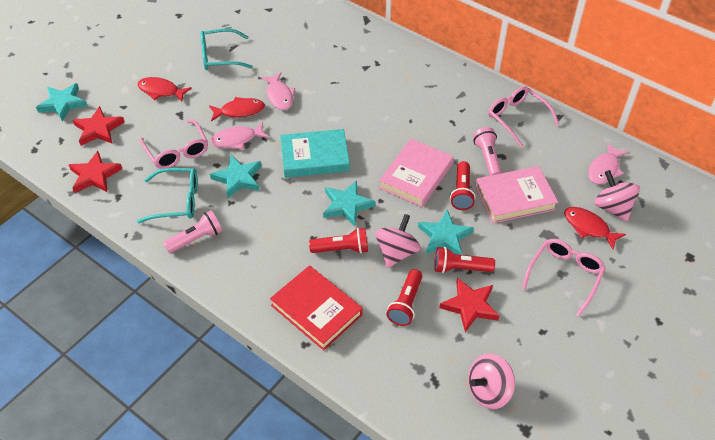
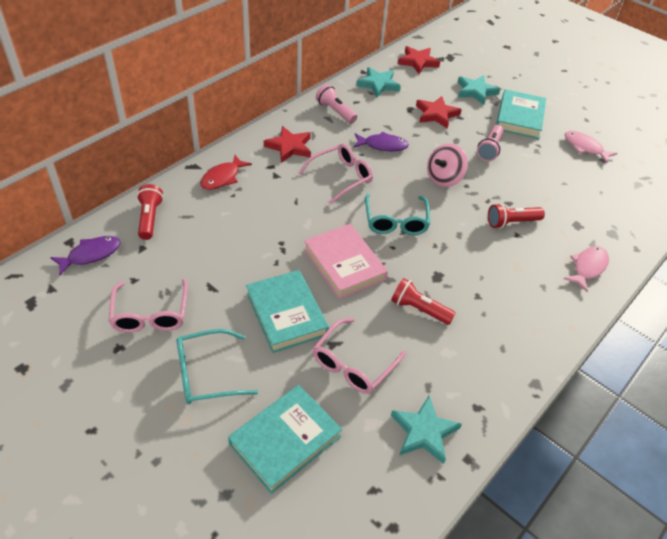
pink book: [379,139,453,207] [475,166,558,224] = 2 -> [304,224,388,299] = 1
pink fish: [210,122,269,149] [261,73,295,110] [588,143,629,184] = 3 -> [564,131,618,163] [564,246,609,292] = 2
pink spinning top: [375,214,421,268] [468,353,515,409] [594,170,640,221] = 3 -> [427,144,468,187] = 1
purple fish: none = 0 -> [50,236,120,275] [354,132,409,151] = 2
red book: [270,265,363,351] = 1 -> none = 0
red fish: [137,77,192,102] [209,97,265,121] [564,207,626,250] = 3 -> [200,155,252,190] = 1
red flashlight: [309,228,368,254] [387,269,422,326] [434,247,495,273] [450,161,476,210] = 4 -> [137,184,163,240] [391,278,456,325] [488,203,545,229] = 3
turquoise book: [280,129,350,178] = 1 -> [228,385,342,494] [246,270,329,353] [496,89,546,139] = 3
turquoise star: [36,83,88,122] [210,155,262,198] [323,180,376,227] [418,210,474,255] = 4 -> [356,67,401,98] [391,396,462,464] [458,75,500,105] = 3

